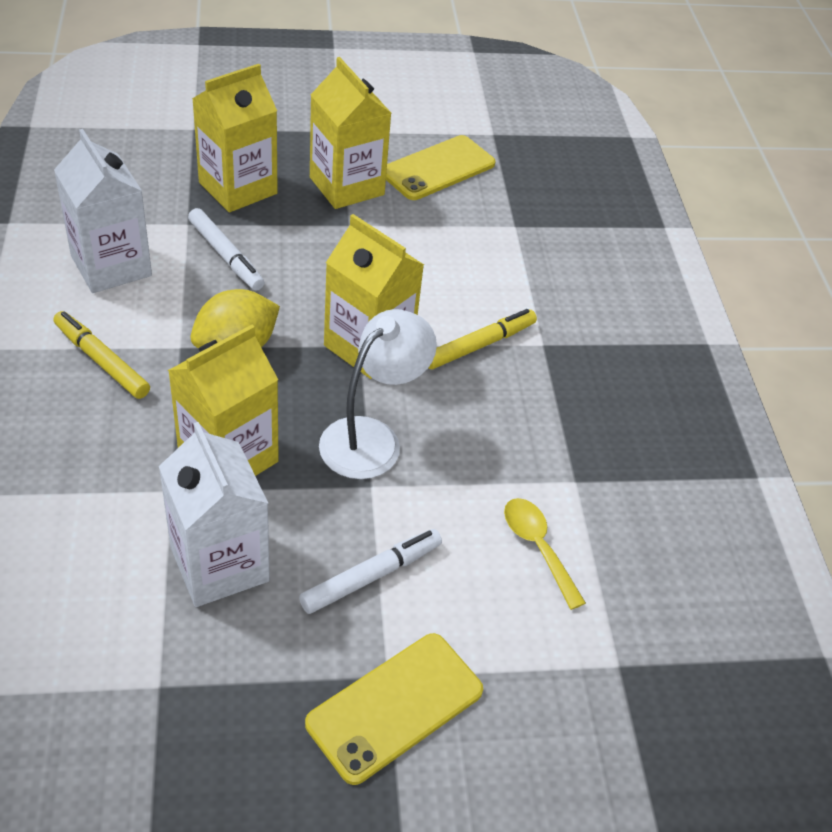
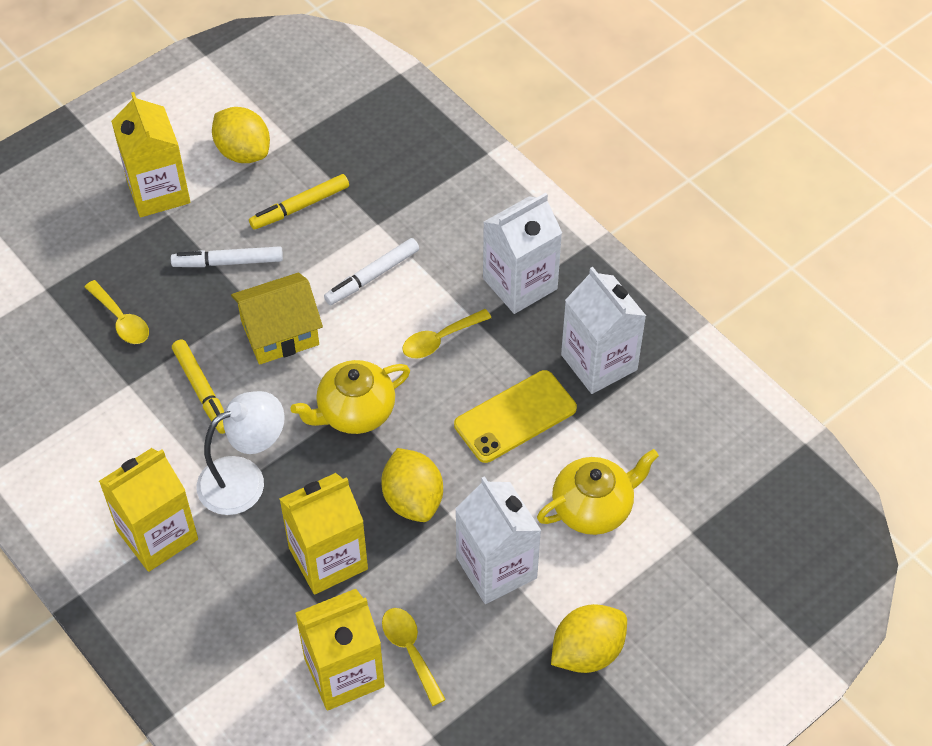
white carton: [54,129,152,293] [159,422,270,607] = 2 -> [455,476,541,604] [483,193,562,314] [561,267,646,394] = 3
yellow house: none = 0 -> [231,273,323,365] = 1
yellow lemon: [191,289,280,348] = 1 -> [212,107,270,163] [381,448,443,522] [551,604,627,673] = 3
yellow phone: [305,633,483,785] [386,135,496,200] = 2 -> [454,370,577,463] = 1
yellow spoon: [504,498,586,610] = 1 -> [85,280,149,344] [382,608,446,706] [402,309,491,358] = 3
yellow teapot: none = 0 -> [291,360,410,434] [537,449,659,535] = 2

